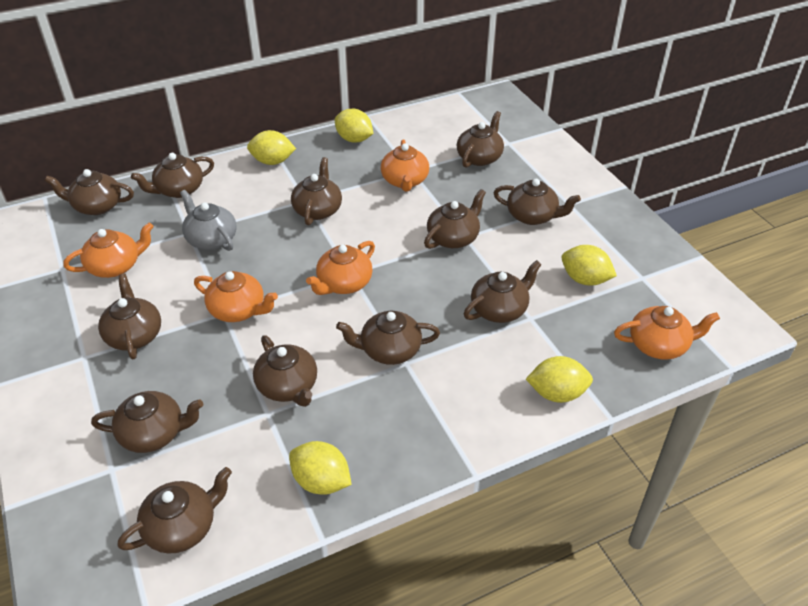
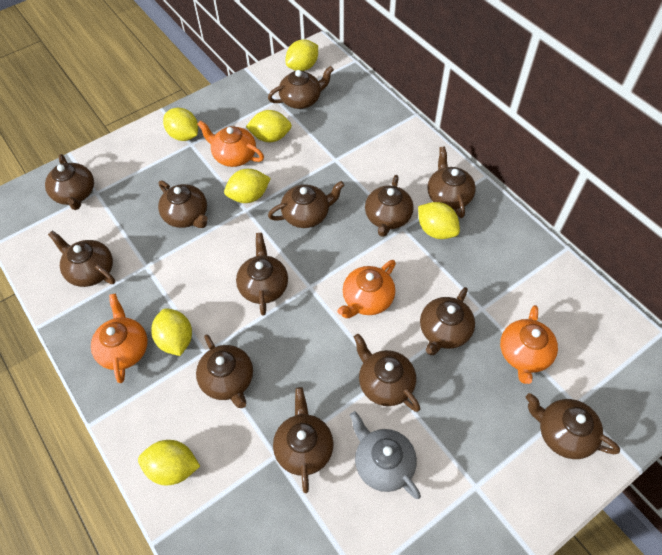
brown teapot: [45,169,134,215] [91,391,203,453] [98,274,161,360] [117,467,232,554] [131,153,214,198] [253,335,317,407] [291,157,342,225] [336,311,440,365] [424,189,486,249] [457,111,504,168] [464,260,542,323] [494,179,581,225] = 12 -> [45,154,94,210] [48,231,115,287] [158,180,208,228] [196,334,253,408] [236,233,288,316] [268,66,334,109] [268,181,345,228] [273,387,333,493] [354,334,420,412] [365,175,414,237] [420,287,475,355] [427,146,476,218] [526,393,620,459] = 13
orange teapot: [63,223,154,278] [194,271,278,322] [306,241,375,295] [381,139,429,192] [614,306,720,360] = 5 -> [91,294,148,383] [197,120,264,167] [337,260,396,318] [500,305,558,384] = 4
yellow lemon: [247,130,296,165] [289,441,352,495] [335,109,373,143] [526,356,593,403] [562,245,617,286] = 5 -> [138,440,200,485] [151,308,192,356] [163,108,198,141] [224,169,271,203] [246,110,292,142] [286,39,318,71] [418,202,460,239] = 7

